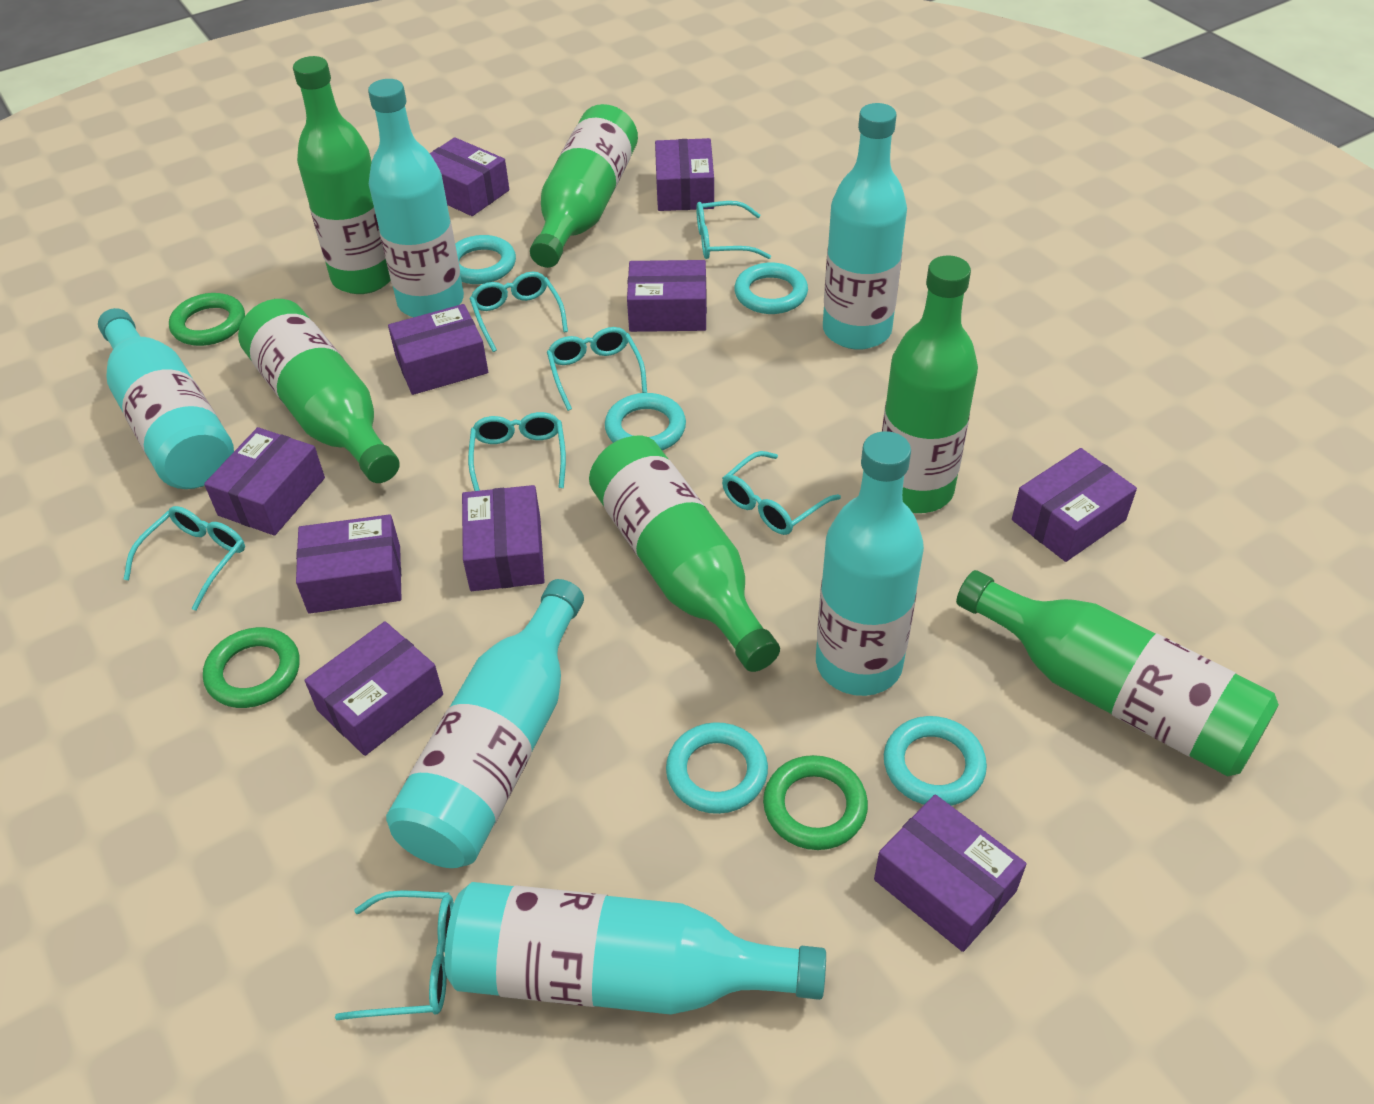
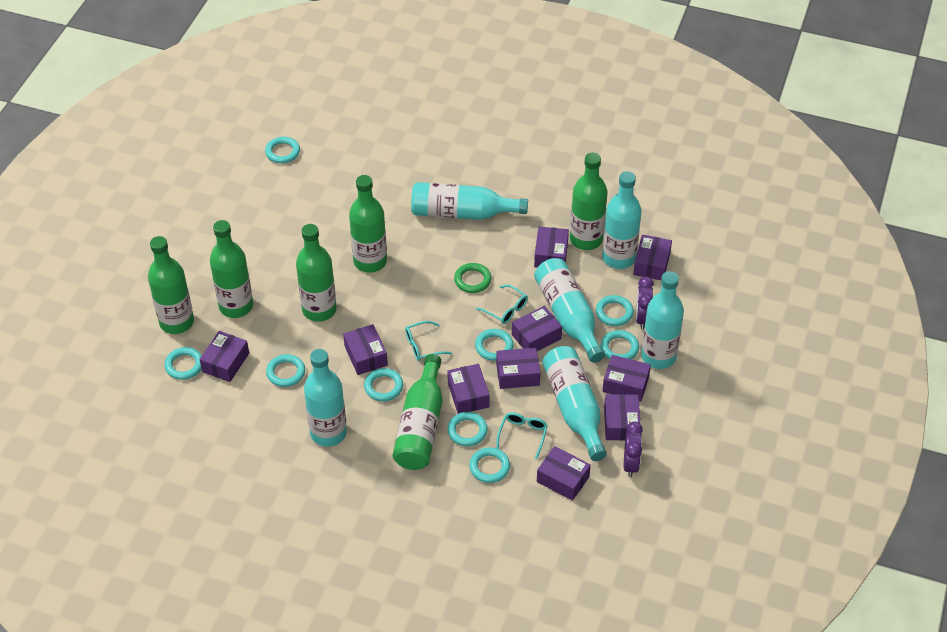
green ring: [169,293,245,346] [203,627,300,708] [763,755,868,850] = 3 -> [454,263,492,293] = 1
purple clock: none = 0 -> [624,421,643,477] [636,277,654,330] = 2
turquoise glasses: [123,506,245,611] [335,890,454,1020] [468,412,566,491] [470,272,568,352] [547,327,647,411] [696,201,771,259] [722,451,841,535] = 7 -> [405,321,452,361] [476,285,528,324] [496,412,548,459] = 3
turquoise ring: [455,235,516,284] [605,393,686,451] [666,722,768,814] [734,263,808,314] [884,716,987,806] = 5 -> [164,347,202,380] [265,137,300,163] [266,354,305,387] [364,368,403,401] [447,412,488,446] [469,447,510,483] [475,329,514,361] [596,295,634,326] [601,330,639,359] = 9

